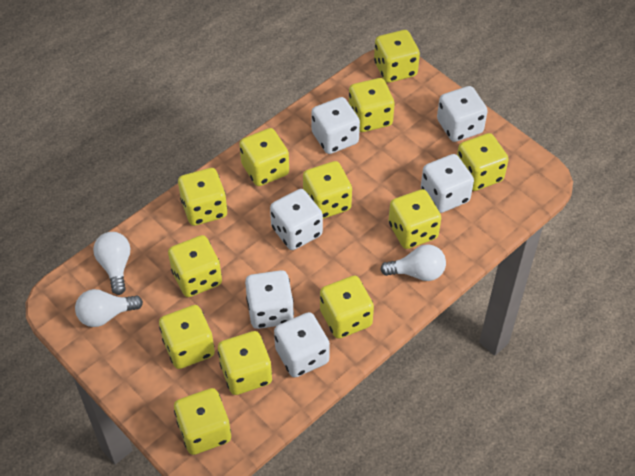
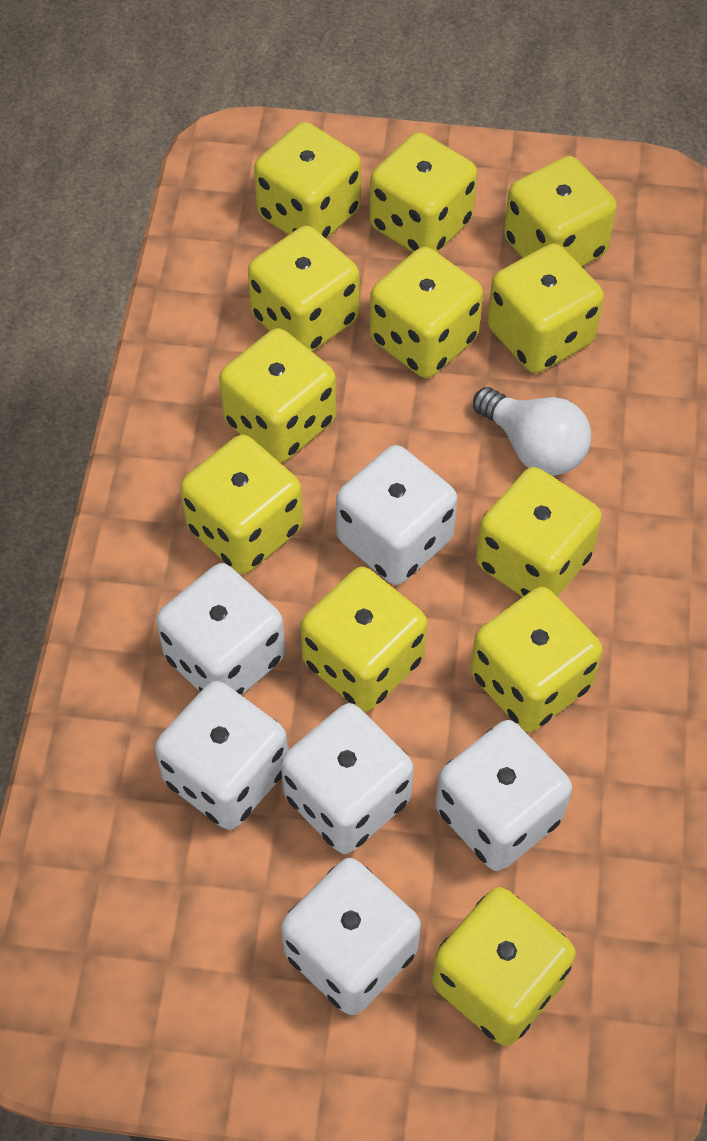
white light bulb: [75,289,143,327] [93,232,130,295] [380,244,446,281] = 3 -> [473,387,591,476] = 1

